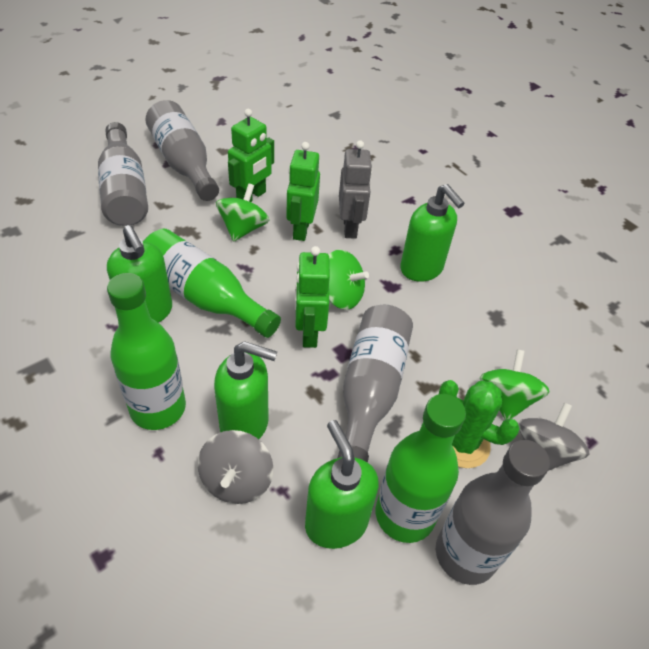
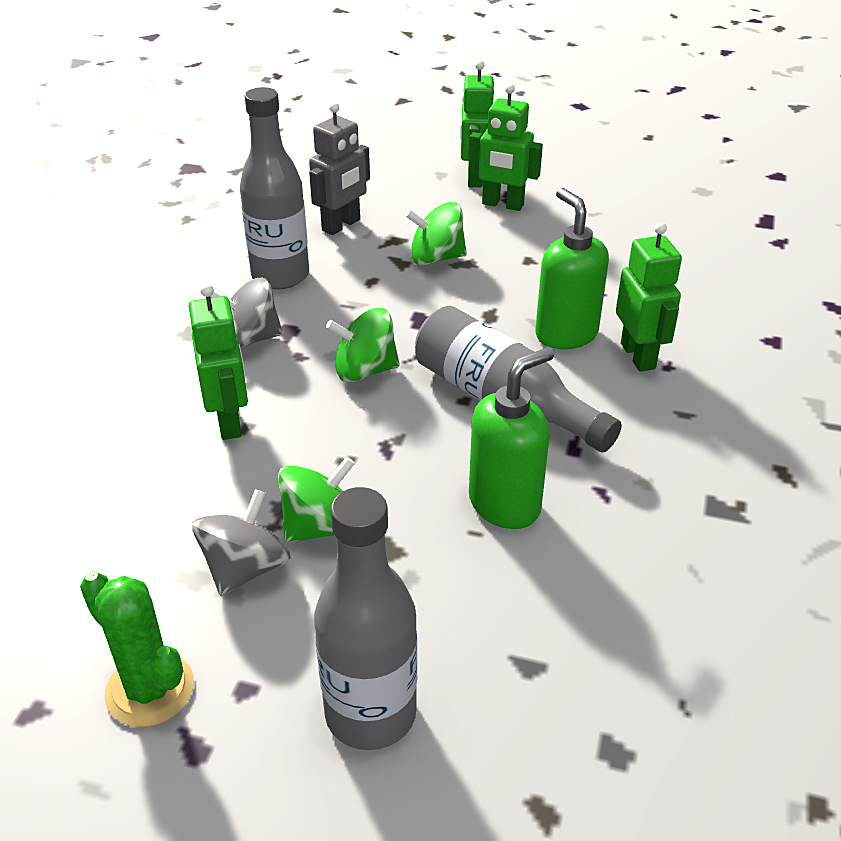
green bottle: [107,273,186,430] [143,229,281,338] [376,394,466,543] = 3 -> none = 0
green robot: [228,109,274,202] [286,142,320,241] [295,246,330,348] = 3 -> [189,284,248,440] [460,60,494,187] [469,84,543,211] [616,222,682,372] = 4
green soap dispenser: [107,225,172,323] [214,341,277,439] [305,420,379,549] [400,184,465,282] = 4 -> [469,347,554,529] [535,188,609,349] = 2
grey bottle: [98,122,148,226] [146,100,219,201] [337,305,413,462] [436,440,550,585] = 4 -> [240,87,309,289] [314,487,417,750] [415,306,622,453] = 3

